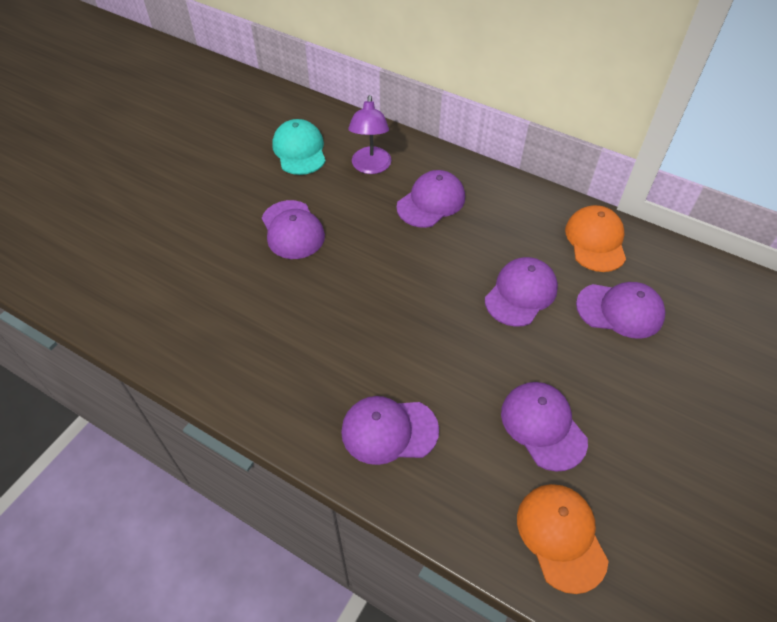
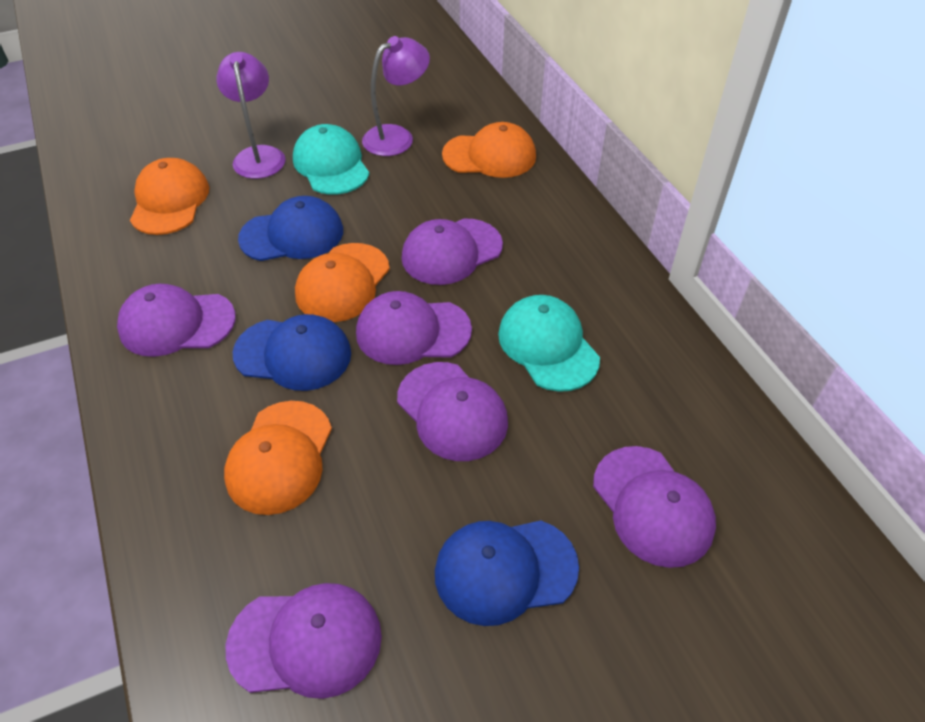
blue cap: none = 0 -> [233,314,351,391] [238,196,343,261] [435,520,579,626] = 3
orange cap: [517,484,609,594] [565,205,626,272] = 2 -> [130,158,209,235] [224,401,332,515] [295,243,390,322] [442,122,536,178] = 4
purple lamp: [348,95,391,174] = 1 -> [216,52,286,179] [362,36,430,156] = 2
turquoise cap: [272,119,326,175] = 1 -> [293,124,369,195] [498,295,600,392] = 2

